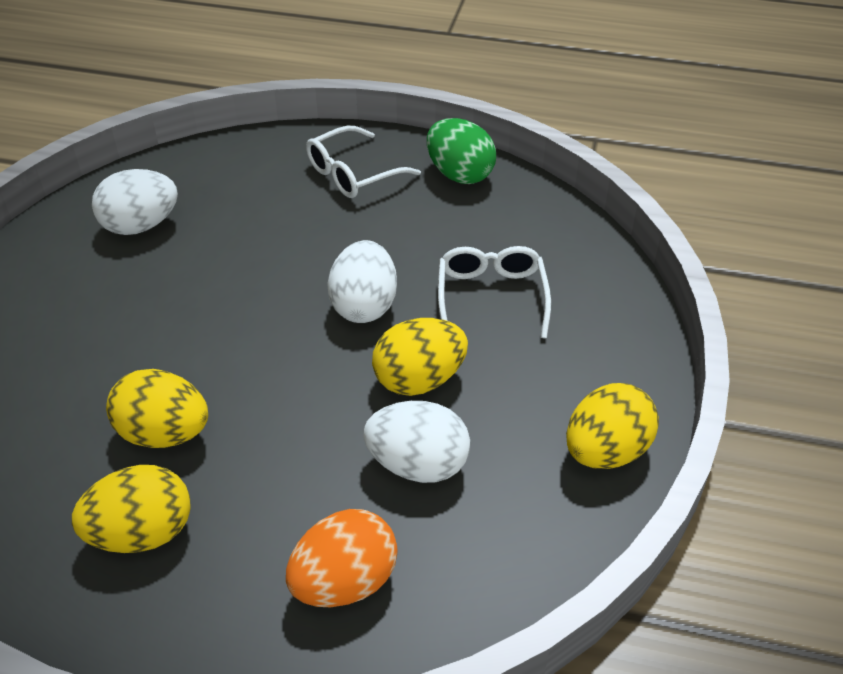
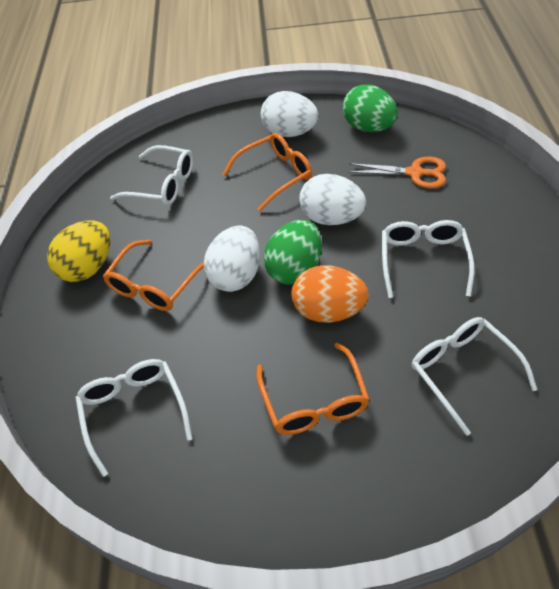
green egg: [427,118,496,184] = 1 -> [264,220,322,285] [342,84,398,132] = 2
orange glasses: none = 0 -> [103,240,204,311] [223,133,312,211] [256,343,370,435] = 3
orange scissors: none = 0 -> [348,157,446,188] = 1
white glasses: [306,126,421,198] [438,246,551,338] = 2 -> [75,359,193,477] [110,145,193,206] [382,220,475,298] [412,317,537,436] = 4
yellow egg: [72,465,191,553] [106,369,208,448] [372,318,468,396] [566,383,659,469] = 4 -> [47,220,110,282] = 1

